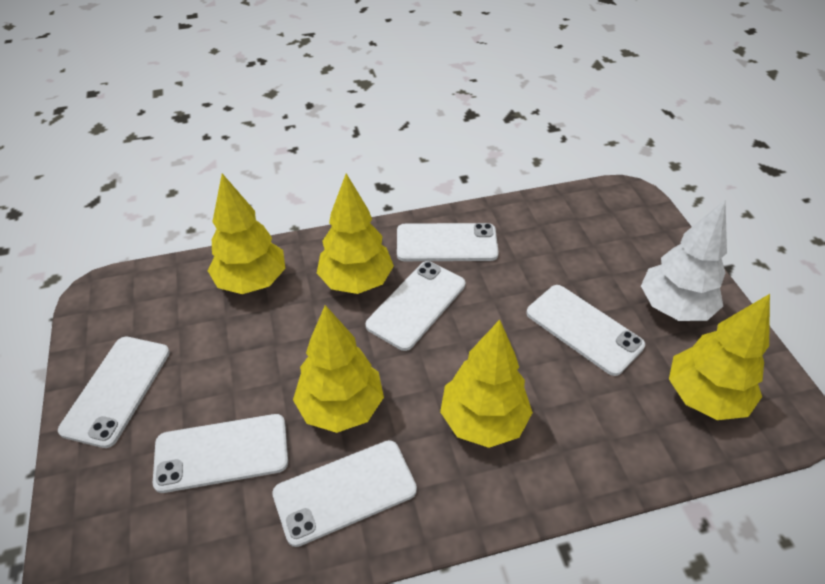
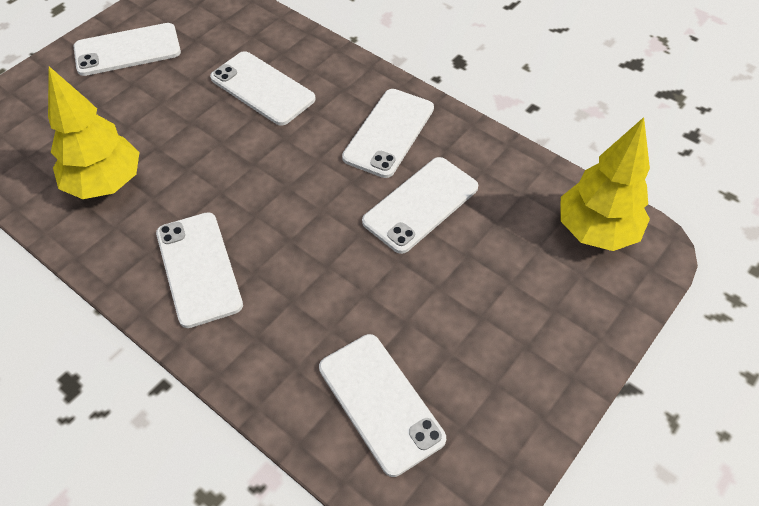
white tree: [641,200,727,321] = 1 -> none = 0
yellow tree: [208,174,285,294] [293,305,384,433] [317,173,394,294] [440,320,533,448] [669,294,770,420] = 5 -> [48,66,140,199] [560,117,650,251] = 2

